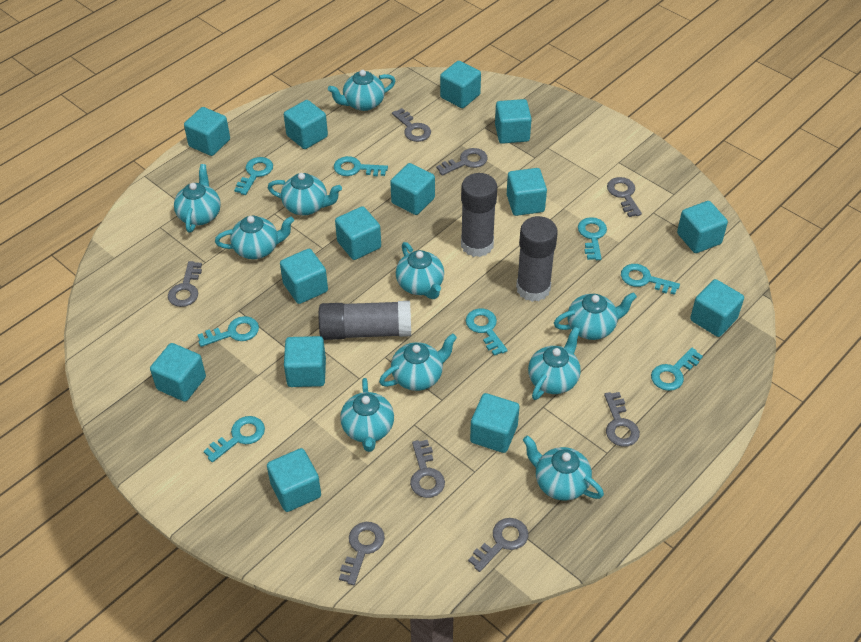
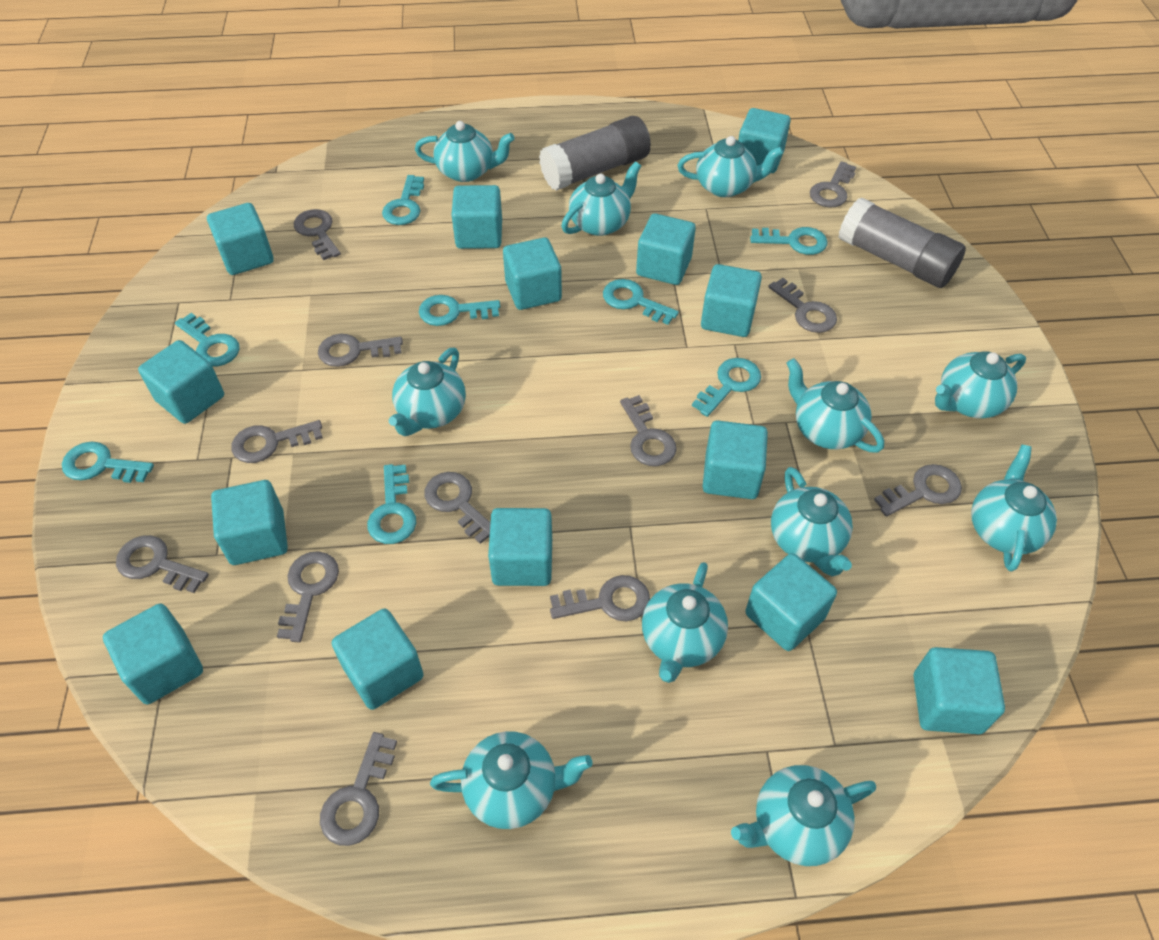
grey glue stick: [319,301,411,340] [461,173,497,257] [516,216,558,302] = 3 -> [539,116,651,191] [839,197,966,288] = 2
grey key: [168,261,202,307] [339,522,385,585] [392,108,431,142] [410,440,445,498] [436,148,488,176] [468,518,528,572] [604,392,640,447] [607,177,642,217] = 8 -> [116,535,209,593] [231,420,323,463] [277,551,339,642] [294,209,341,260] [318,334,403,367] [320,732,397,846] [424,472,490,544] [550,575,650,621] [620,395,677,466] [768,278,837,333] [810,161,856,208] [874,464,962,517] = 12
turquoise teapot: [174,164,221,233] [215,216,294,259] [268,173,342,215] [328,70,396,111] [340,378,394,452] [379,333,457,391] [396,242,444,299] [523,435,604,501] [528,326,581,400] [554,292,637,340] = 10 -> [389,348,466,436] [415,121,515,182] [430,731,593,829] [561,161,641,236] [642,562,728,683] [678,136,783,197] [731,765,876,866] [771,467,853,576] [787,358,884,453] [935,351,1026,418] [971,445,1057,572] = 11

